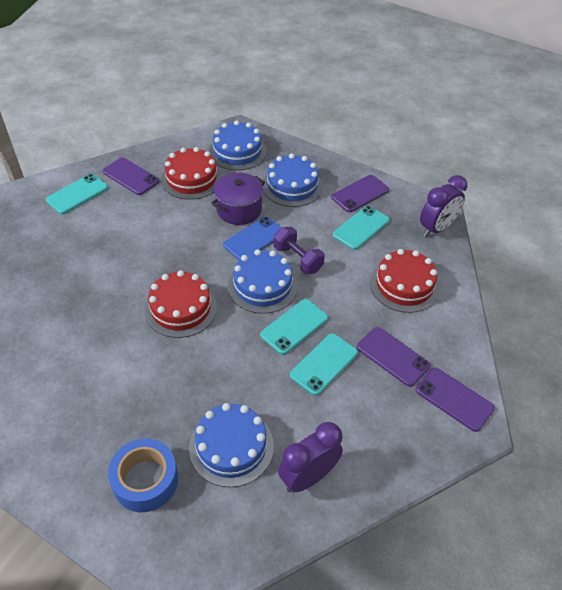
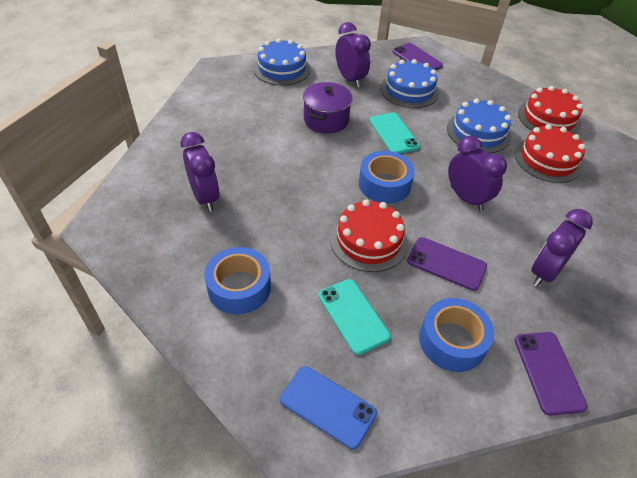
blue cake: [189,403,274,487] [209,120,267,170] [228,249,298,314] [263,153,323,207] = 4 -> [254,38,311,85] [380,59,439,108] [447,98,511,153] = 3
blue tape: [108,439,178,512] = 1 -> [204,247,271,315] [359,151,415,203] [419,298,494,372] = 3
purple clock: [278,422,343,492] [420,175,467,237] = 2 -> [180,132,220,212] [336,22,371,88] [448,136,507,211] [531,209,593,287] = 4
purple dumbbell: [274,227,325,274] = 1 -> none = 0
purple phone: [103,158,159,195] [331,175,389,212] [357,327,431,387] [416,367,495,432] = 4 -> [392,43,443,70] [407,237,487,291] [515,332,588,416] = 3
turquoise phone: [46,174,108,214] [260,299,328,355] [290,333,358,396] [333,206,390,250] = 4 -> [318,279,391,355] [369,112,420,154] = 2

